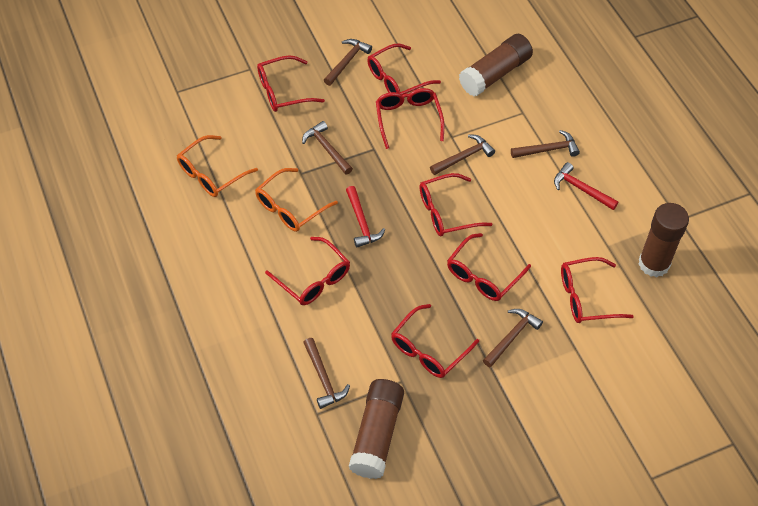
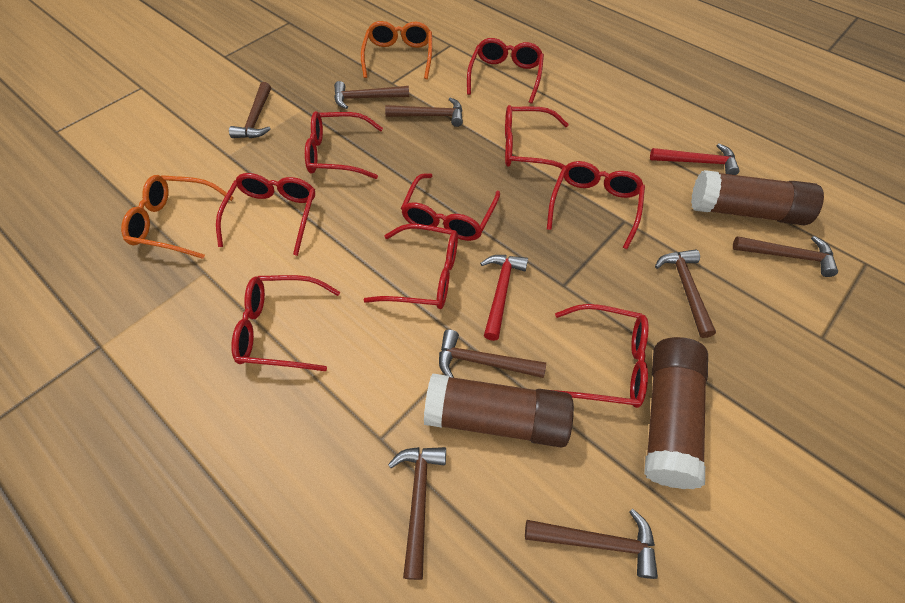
brown hammer: [302,121,353,175] [303,338,350,409] [324,39,372,86] [430,135,495,175] [483,309,543,367] [511,130,580,158] = 6 -> [229,82,271,138] [334,81,409,109] [385,97,463,127] [388,447,446,580] [439,329,546,378] [525,509,658,579] [655,249,716,338] [733,236,838,277] = 8
red glasses: [257,55,325,112] [265,237,350,305] [367,43,441,95] [376,88,444,149] [391,304,479,378] [420,173,492,236] [447,233,531,301] [561,257,634,323] = 8 -> [216,173,315,256] [231,275,340,371] [305,111,383,179] [364,224,458,309] [401,173,500,241] [467,38,544,104] [505,105,569,169] [547,161,645,249] [552,304,649,408] = 9

